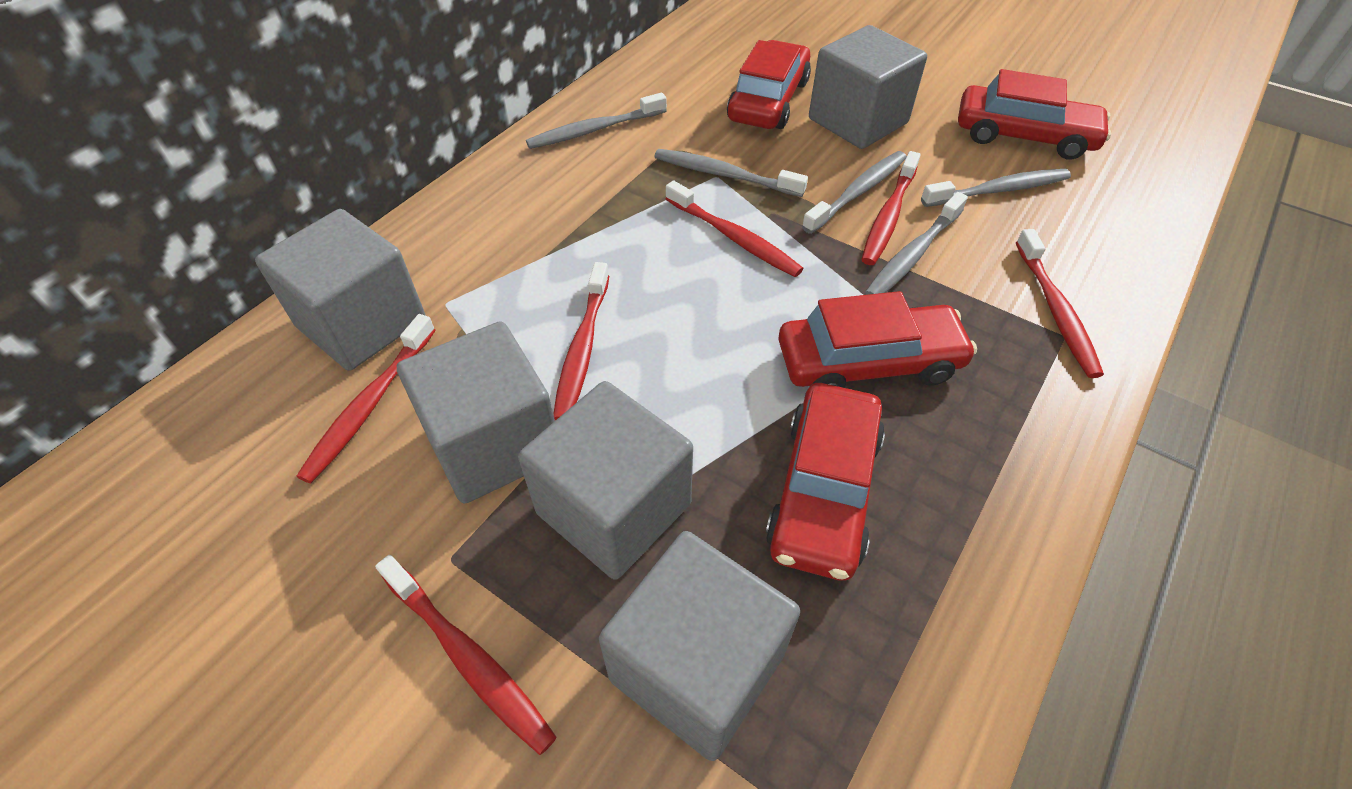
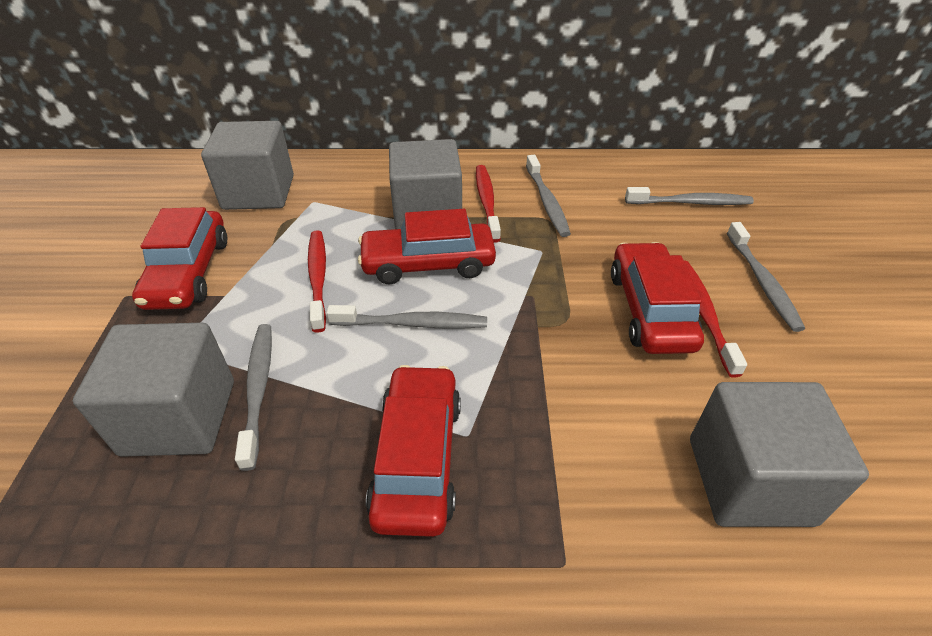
grey cube: [255,209,425,371] [397,321,555,504] [518,381,693,580] [599,531,800,761] [809,25,927,149] = 5 -> [73,323,234,457] [201,121,294,210] [389,139,462,229] [690,382,869,527] = 4
red toothbrush: [296,314,435,483] [375,555,557,755] [553,262,609,421] [666,180,804,277] [861,151,921,265] [1016,229,1104,378] = 6 -> [308,230,326,333] [476,165,501,243] [684,260,747,378] = 3

